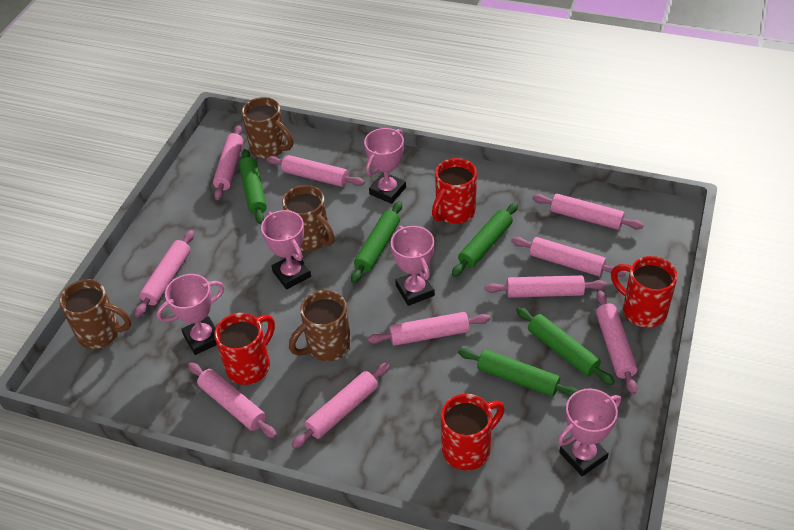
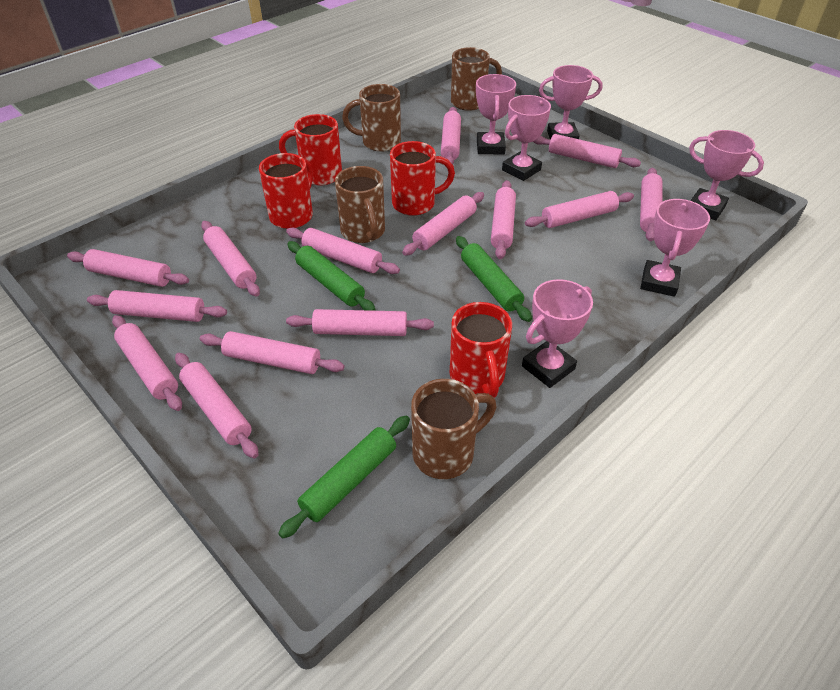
green rolling pin: [239,149,267,224] [351,201,402,283] [452,203,518,277] [458,348,579,397] [516,307,615,385] = 5 -> [278,416,410,539] [287,241,375,311] [456,236,532,322] = 3
pink rolling pin: [135,230,194,317] [188,362,277,438] [213,125,244,200] [266,155,365,187] [292,362,390,449] [368,312,490,346] [485,275,607,298] [511,237,626,277] [532,194,644,230] [596,290,637,394] = 10 -> [67,249,189,287] [87,290,227,322] [112,315,182,411] [175,353,259,458] [200,331,344,374] [201,221,260,297] [286,227,400,274] [286,309,434,336] [402,192,484,256] [441,107,461,165] [491,180,516,259] [525,191,634,228] [533,134,641,168] [640,168,662,241] = 14
pink trophy: [157,274,224,355] [261,210,311,289] [364,128,406,204] [391,226,435,306] [558,388,621,476] = 5 -> [476,74,516,154] [502,95,551,181] [522,279,593,388] [539,65,602,140] [640,199,710,297] [689,130,764,220] = 6

